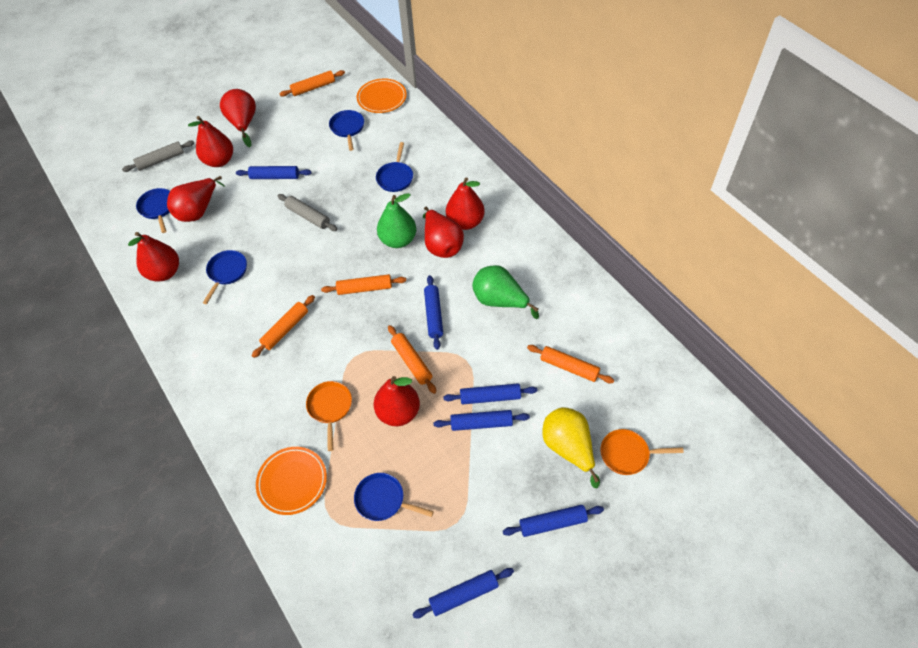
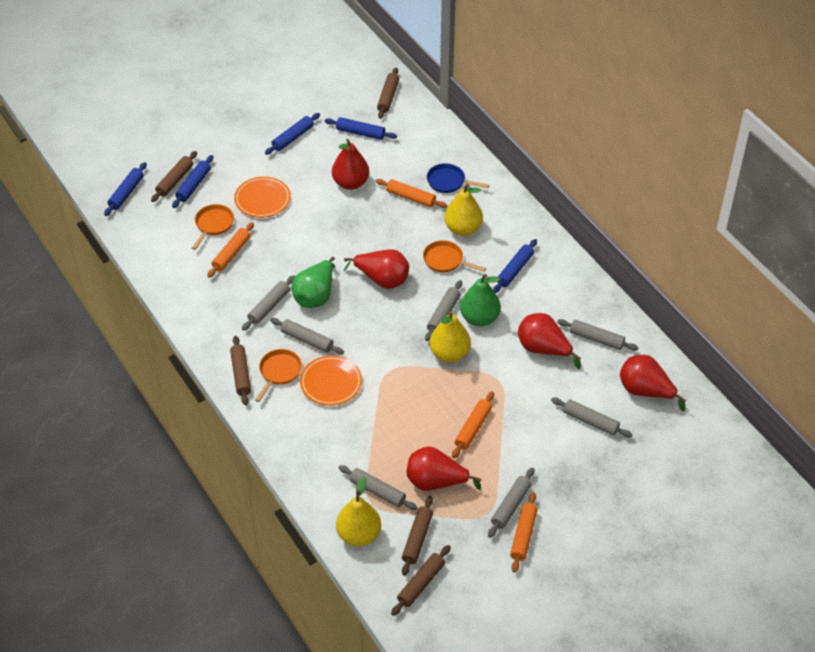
blue pan: [136,188,170,233] [203,250,247,304] [329,110,364,151] [354,473,434,521] [376,142,413,192] = 5 -> [427,163,489,193] = 1
blue rolling pin: [236,166,312,179] [412,568,514,618] [424,275,443,350] [434,410,530,431] [443,383,537,405] [503,505,604,537] = 6 -> [104,162,147,216] [172,155,213,208] [265,113,320,155] [325,117,397,140] [493,239,537,293] = 5
brown rolling pin: none = 0 -> [151,151,197,202] [230,336,251,405] [377,67,399,119] [391,545,451,616] [402,496,433,576] = 5
grey rolling pin: [122,140,194,172] [278,194,337,231] = 2 -> [242,275,295,331] [270,318,344,354] [339,465,418,510] [425,280,462,341] [488,468,534,538] [551,397,632,438] [557,319,638,351] = 7
orange pan: [306,381,352,451] [600,429,684,475] = 2 -> [192,204,234,250] [255,349,302,402] [423,240,486,272] = 3
orange rolling pin: [252,295,315,358] [280,70,345,97] [321,274,406,295] [388,325,436,394] [527,345,614,383] = 5 -> [207,222,254,278] [376,179,447,208] [452,391,494,458] [510,492,538,573] = 4
red pear: [128,232,179,282] [167,176,225,222] [188,116,233,167] [220,89,256,147] [374,376,420,426] [423,206,464,258] [446,177,485,230] = 7 -> [332,139,369,190] [344,249,409,289] [407,446,481,491] [518,313,581,369] [620,355,686,411] = 5
yellow pear: [543,407,600,488] = 1 -> [336,476,381,546] [430,311,471,362] [444,184,483,236] = 3

